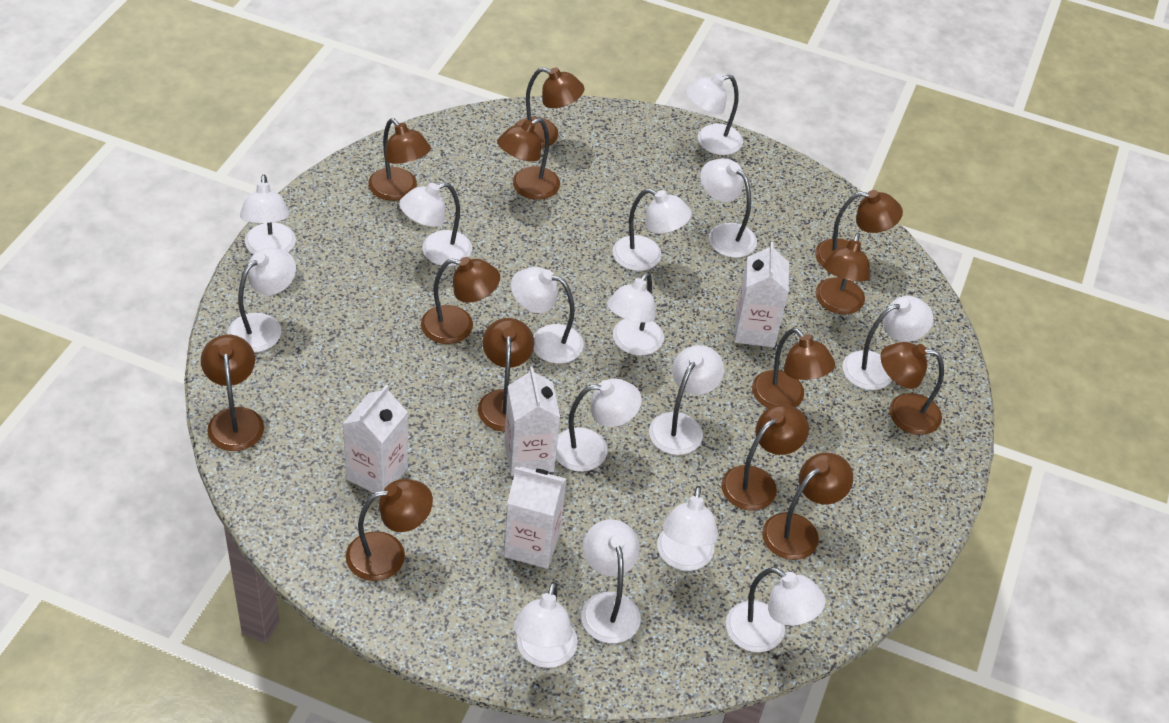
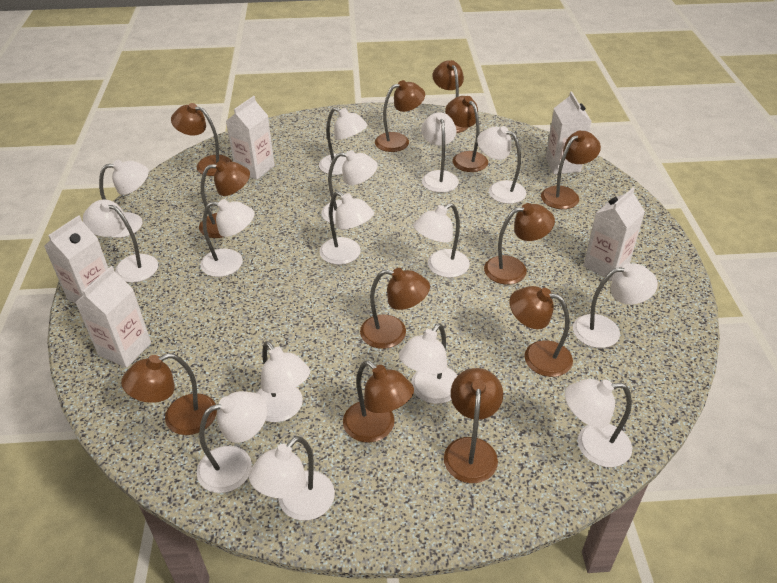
brown lamp: [201,335,264,451] [346,479,433,581] [368,118,431,201] [421,257,500,344] [478,318,534,432] [497,118,560,200] [514,67,584,148] [721,404,809,511] [752,328,835,408] [762,453,853,560] [815,190,903,267] [815,233,870,314] [881,342,944,435] = 13 -> [121,353,217,435] [171,103,232,176] [199,160,250,238] [343,360,414,443] [360,268,430,349] [375,80,425,152] [432,60,468,133] [444,368,503,483] [445,96,488,172] [484,203,555,285] [509,286,573,377] [541,131,601,209] = 12
white carton: [343,384,408,493] [504,366,560,476] [504,467,566,569] [734,242,789,347] = 4 -> [44,215,108,304] [75,266,151,368] [226,96,275,180] [546,91,592,174] [583,187,645,281] = 5

